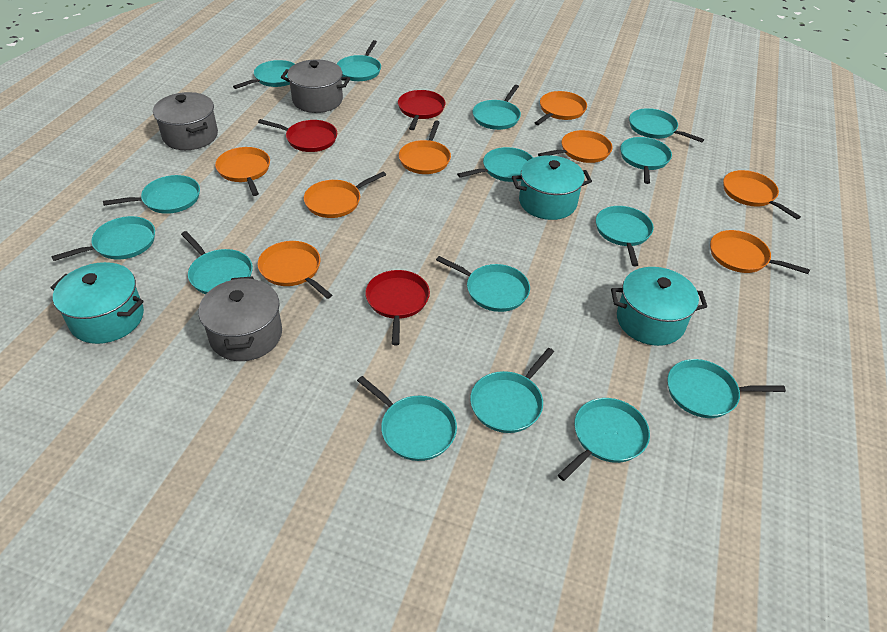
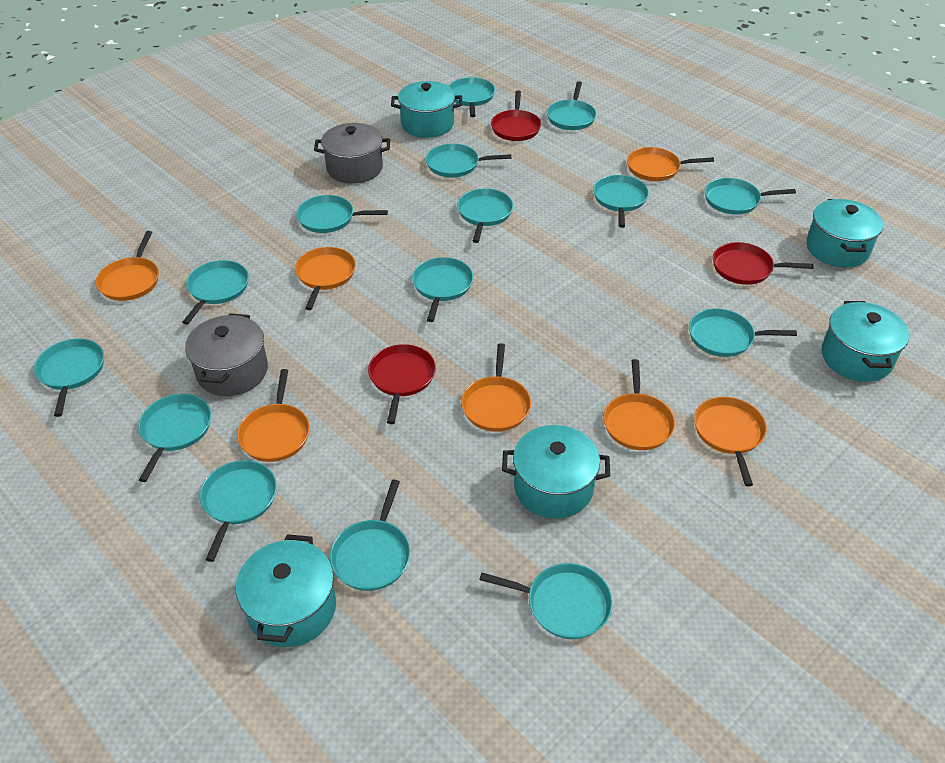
grey pot: [153,92,218,150] [199,276,282,361] [281,59,350,113] = 3 -> [185,313,268,396] [314,123,390,184] = 2
orange pan: [215,147,270,196] [258,241,332,299] [304,171,386,218] [399,120,451,174] [535,91,587,125] [538,130,612,163] [710,230,810,274] [723,170,801,219] = 8 -> [96,231,159,301] [237,369,310,462] [295,247,356,310] [461,343,531,432] [603,359,675,450] [627,147,714,181] [694,397,767,486] = 7
turquoise pot: [51,262,144,344] [512,155,592,220] [611,267,707,346] = 3 -> [236,534,336,647] [391,81,462,138] [502,425,610,519] [806,199,883,268] [821,301,909,382] = 5

